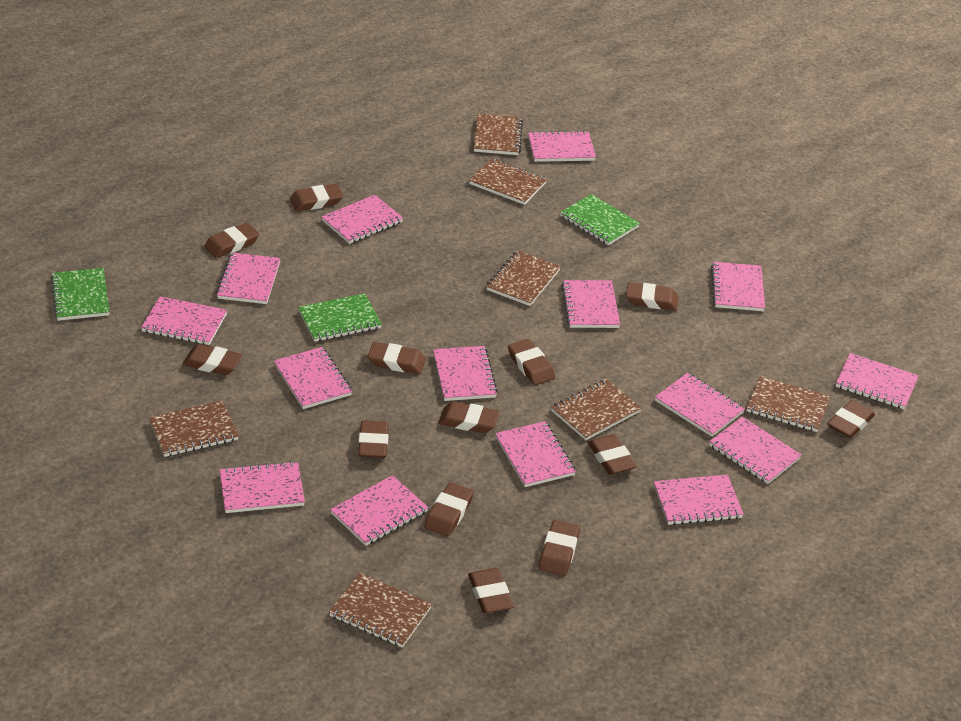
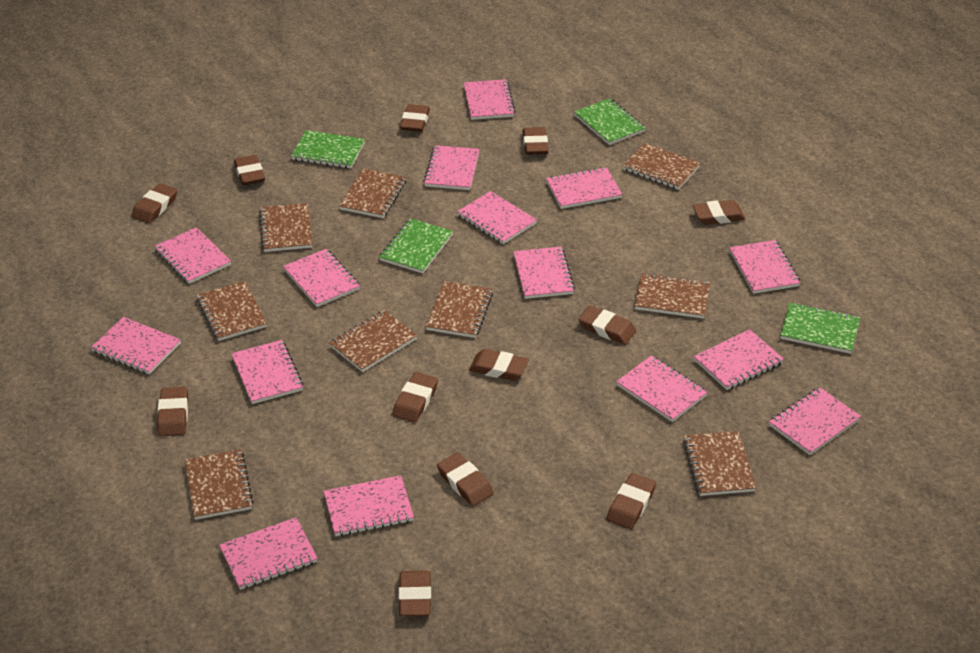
brown eraser: [182,344,243,375] [204,223,259,258] [290,184,343,211] [358,421,389,458] [368,342,426,374] [424,482,474,536] [438,402,499,433] [468,568,514,613] [508,339,555,385] [539,520,580,576] [588,435,637,475] [626,282,678,311] [827,400,875,438] = 13 -> [131,183,178,223] [157,387,188,436] [234,155,265,185] [392,372,438,423] [399,571,431,616] [400,104,430,132] [437,453,494,506] [469,349,529,381] [523,127,548,155] [578,306,636,345] [607,473,656,529] [692,200,745,225] = 12
brown notebook: [149,401,239,457] [329,573,432,648] [469,158,547,205] [474,114,523,155] [486,250,561,306] [551,379,641,440] [747,376,830,432] = 7 -> [185,449,254,520] [197,281,267,341] [259,203,312,252] [329,310,418,372] [339,169,406,218] [426,281,493,338] [623,143,700,190] [635,273,710,319] [683,431,757,496] = 9
green notebook: [51,268,110,321] [298,293,382,342] [560,194,640,245] = 3 -> [291,130,365,168] [379,218,453,273] [574,98,645,145] [780,303,860,354] = 4

